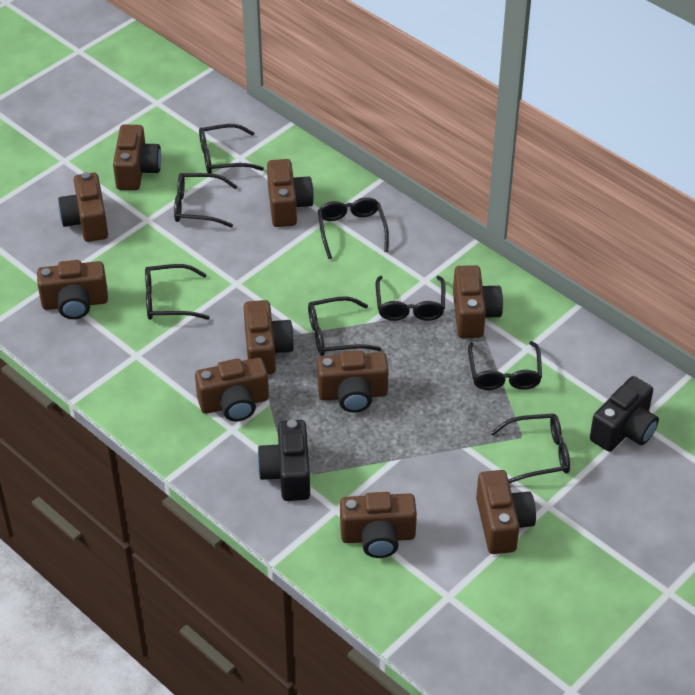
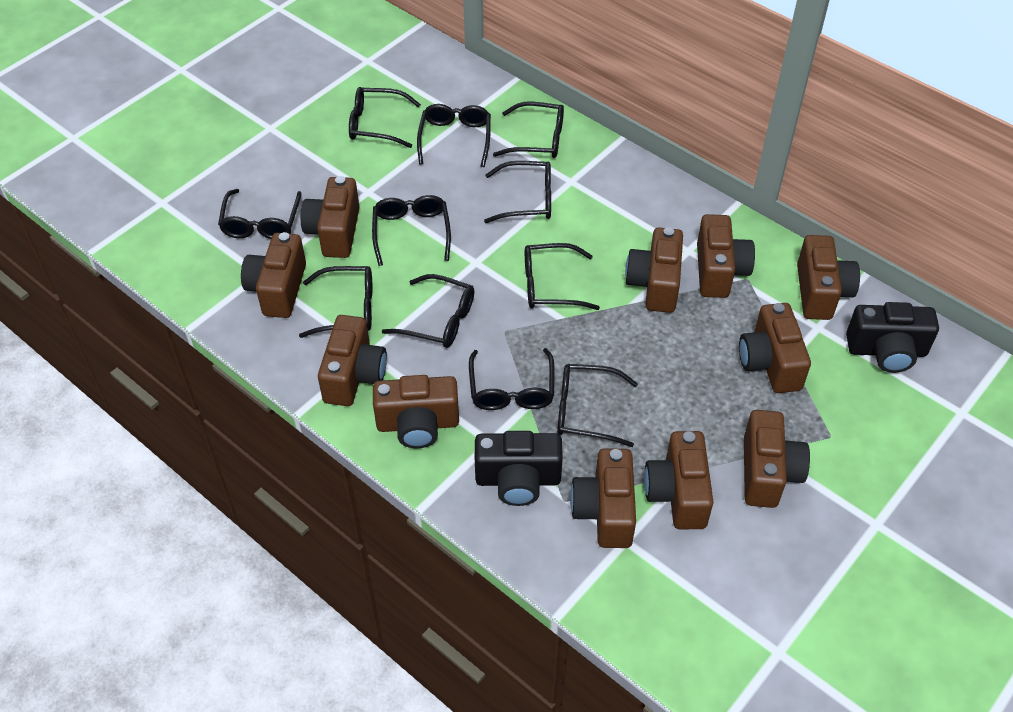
black glasses: [145,264,210,320] [174,173,238,227] [199,124,264,173] [308,296,381,356] [318,197,389,259] [375,276,445,321] [468,341,542,390] [490,414,570,484] = 8 -> [218,189,302,239] [299,266,372,338] [349,87,421,148] [372,195,451,266] [382,274,474,348] [417,104,491,167] [469,348,555,410] [484,161,551,223] [493,102,564,158] [525,243,600,310] [557,364,638,447] = 11
brown camera: [37,260,108,319] [58,172,108,242] [113,125,161,190] [195,357,269,421] [244,300,294,374] [267,159,314,227] [317,350,388,412] [340,492,417,558] [453,265,503,338] [476,470,536,554] = 10 -> [241,232,306,318] [301,176,359,258] [318,315,387,406] [373,375,459,448] [570,448,636,548] [625,227,683,313] [644,431,713,529] [697,214,755,298] [739,303,811,393] [744,410,810,508] [797,235,860,320] = 11

